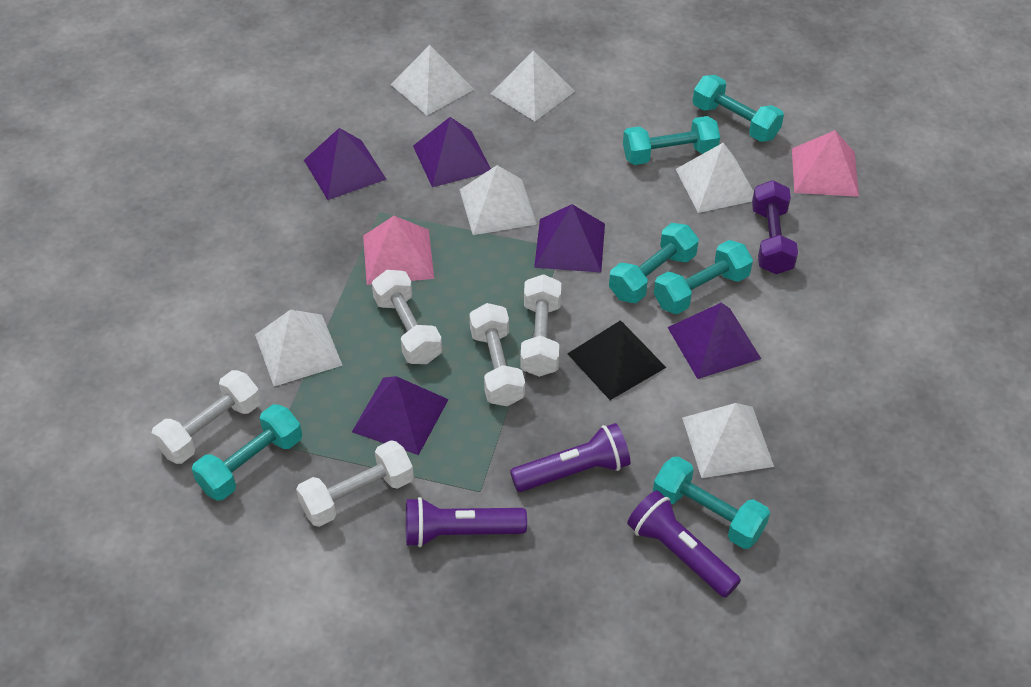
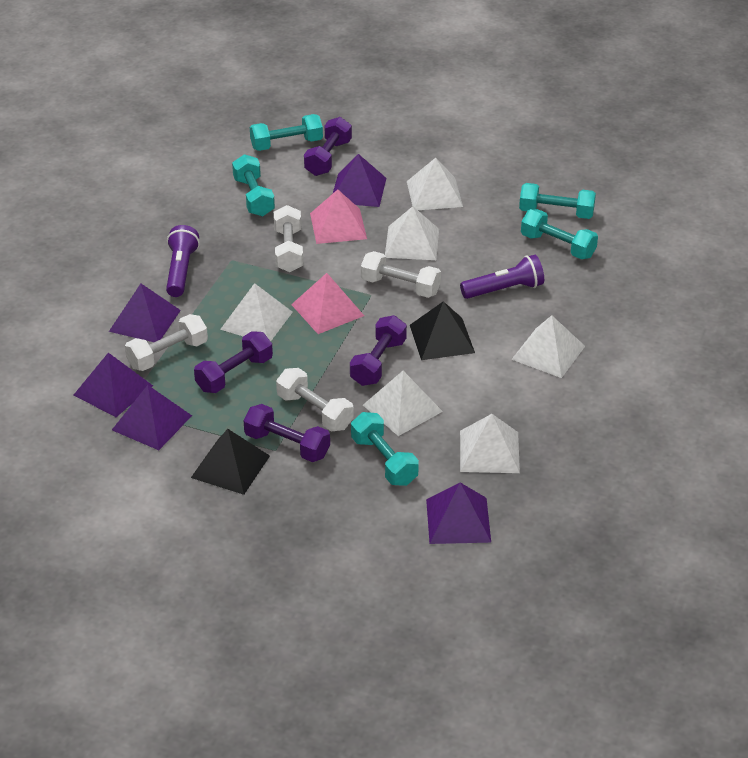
black pyramid: [567,320,667,400] = 1 -> [191,429,270,495] [410,301,475,360] = 2
purple dumbbell: [752,180,798,274] = 1 -> [194,331,273,393] [243,404,330,462] [304,117,352,176] [350,315,407,386] = 4
purple flashlight: [406,497,527,547] [510,423,631,492] [627,490,741,598] = 3 -> [166,225,200,297] [460,255,544,299] = 2
turquoise dumbbell: [192,404,302,501] [609,223,699,303] [623,116,720,165] [653,456,770,549] [654,240,753,314] [693,75,784,142] = 6 -> [232,154,275,216] [250,114,323,151] [351,412,419,486] [519,183,596,219] [521,209,598,259] = 5
white dumbbell: [152,370,261,464] [296,440,414,527] [372,270,442,364] [469,303,525,406] [521,274,561,377] = 5 -> [125,314,208,371] [274,205,303,272] [276,368,354,431] [361,251,441,298] = 4

